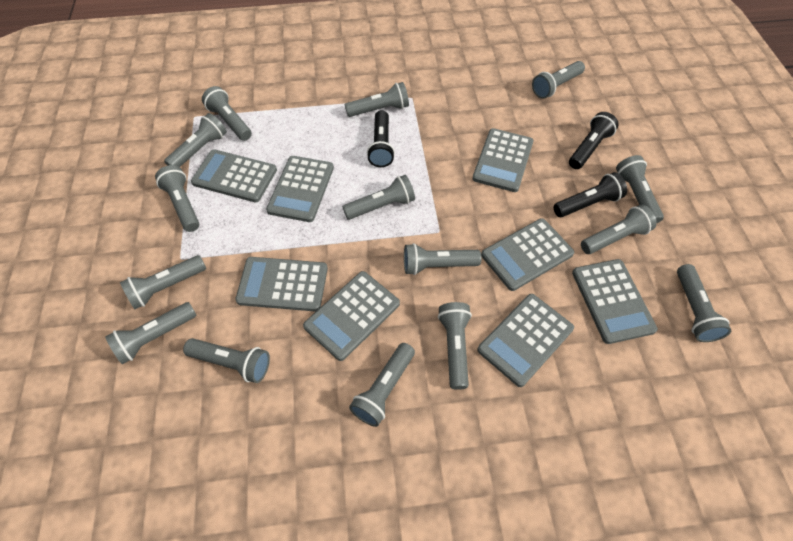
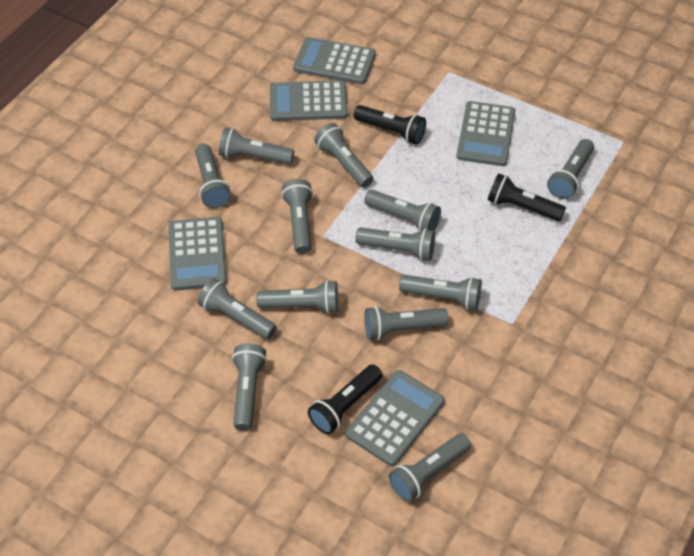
grey calculator: [191,150,277,202] [235,257,328,312] [266,156,334,222] [303,271,400,361] [472,128,534,192] [477,294,574,387] [481,218,574,291] [572,259,658,344] = 8 -> [169,217,227,291] [270,81,348,121] [293,37,376,84] [346,370,445,466] [456,101,516,166] = 5
grey flashlight: [105,302,196,364] [120,255,206,309] [155,165,199,232] [164,113,227,167] [183,338,270,383] [202,86,252,141] [343,175,415,220] [345,82,409,117] [349,343,415,427] [404,243,482,275] [438,302,472,390] [532,61,585,99] [581,205,657,254] [616,155,664,223] [677,264,731,342] = 15 -> [195,144,231,208] [197,278,276,339] [219,128,294,165] [232,344,267,431] [256,280,338,314] [281,179,313,254] [314,123,373,188] [355,227,435,261] [364,190,441,231] [364,306,448,340] [389,434,471,502] [399,275,482,310] [547,139,594,199] = 13

